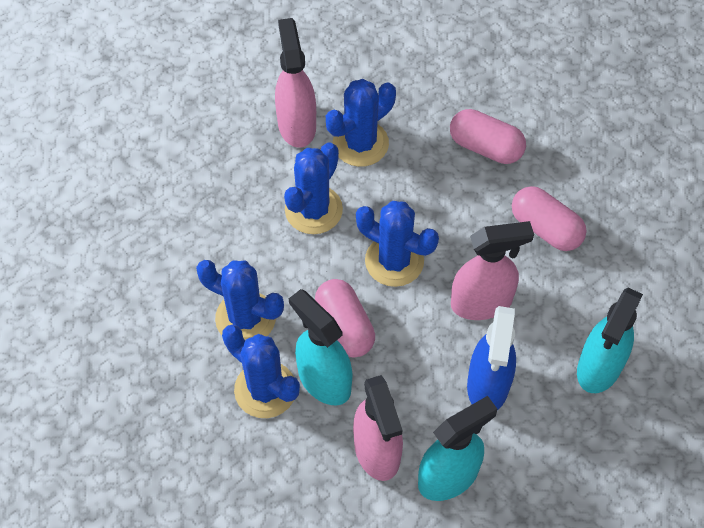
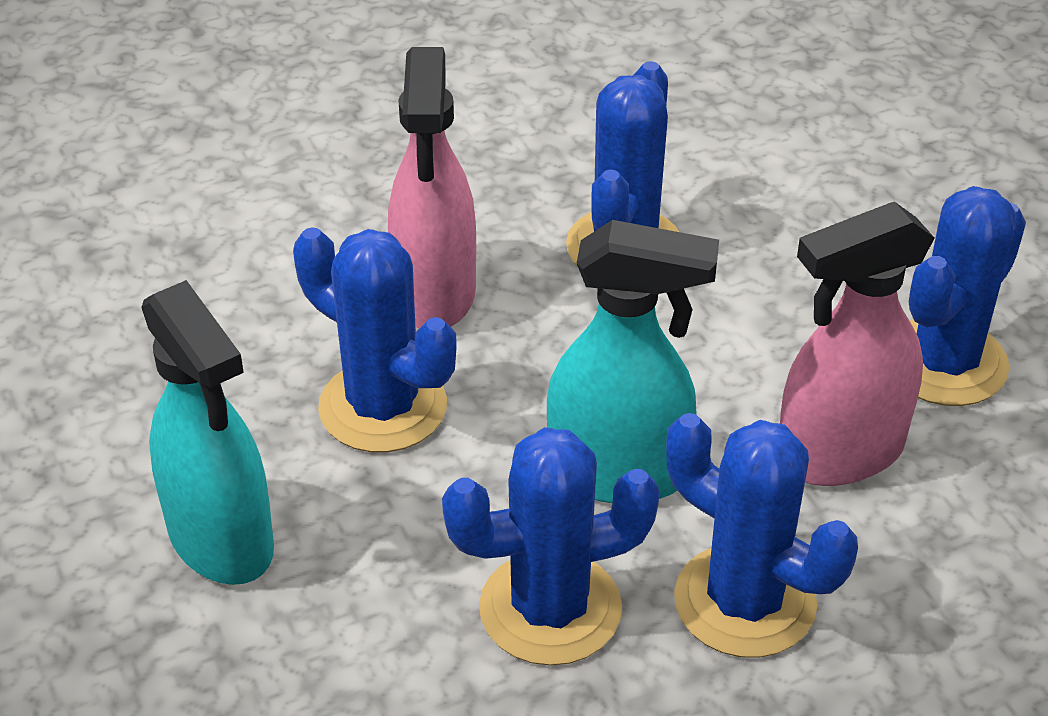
blue spray bottle: [467,306,516,410] = 1 -> none = 0
pink capsule: [315,279,375,358] [450,109,526,164] [512,186,587,251] = 3 -> none = 0
pink spray bottle: [275,18,316,148] [353,375,403,481] [451,221,534,320] = 3 -> [388,47,476,329] [780,202,935,486] = 2
turquoise spray bottle: [289,289,352,405] [418,396,497,501] [577,287,643,393] = 3 -> [141,280,274,585] [547,220,719,503] = 2

